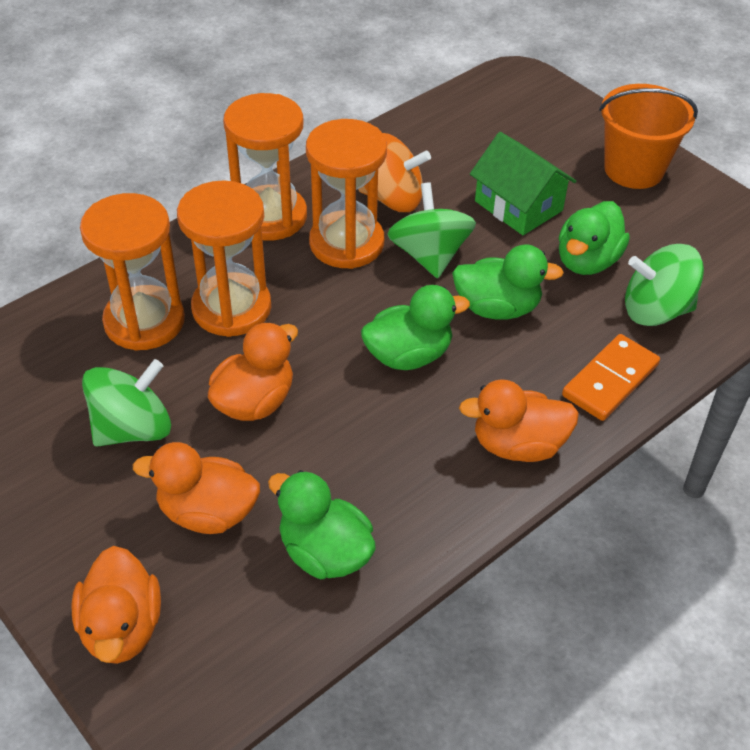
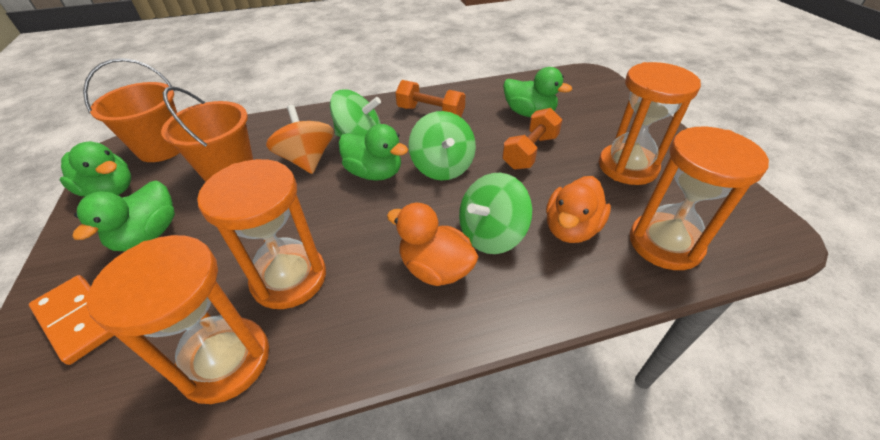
green house: [470,132,576,235] = 1 -> none = 0
orange bucket: [599,84,698,189] = 1 -> [83,58,180,162] [161,86,253,182] = 2
orange duck: [72,546,161,664] [133,442,260,534] [208,322,298,421] [459,379,579,462] = 4 -> [387,203,479,286] [546,176,611,243] = 2
orange dumbbell: none = 0 -> [396,80,465,117] [502,108,563,170] = 2

